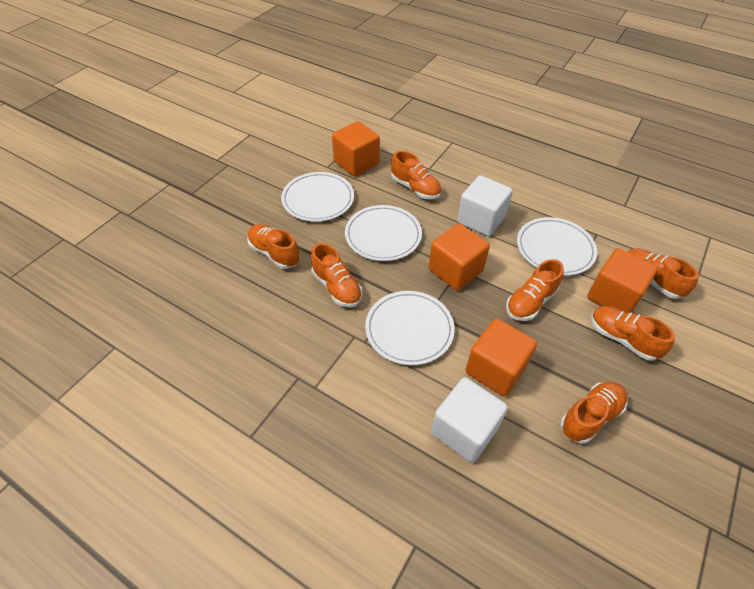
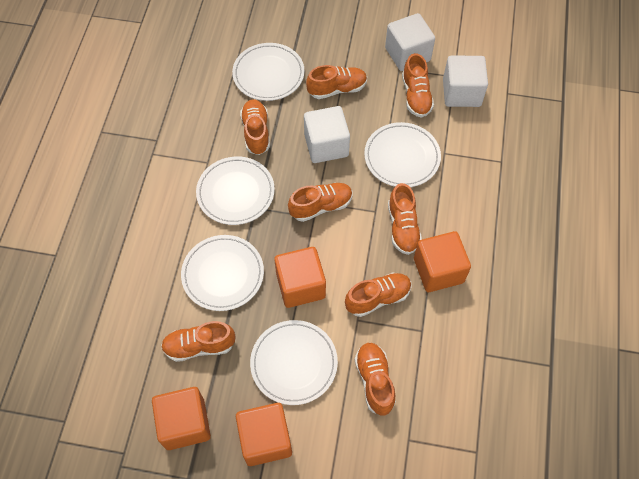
orange shoe: [247,224,300,269] [311,243,362,307] [391,151,441,199] [506,259,564,321] [561,382,627,444] [591,306,675,361] [627,249,699,299] = 7 -> [161,321,235,362] [240,99,270,155] [288,183,352,222] [306,65,367,99] [345,272,412,317] [355,342,396,416] [388,183,422,255] [402,53,434,118] = 8
white cube: [431,377,508,463] [457,175,513,236] = 2 -> [304,106,350,163] [385,13,435,71] [443,56,488,107] = 3
white plate: [281,172,354,222] [345,205,422,261] [365,291,455,365] [517,217,597,276] = 4 -> [181,235,264,311] [196,156,275,225] [232,43,304,101] [250,320,338,405] [364,122,441,187] = 5

